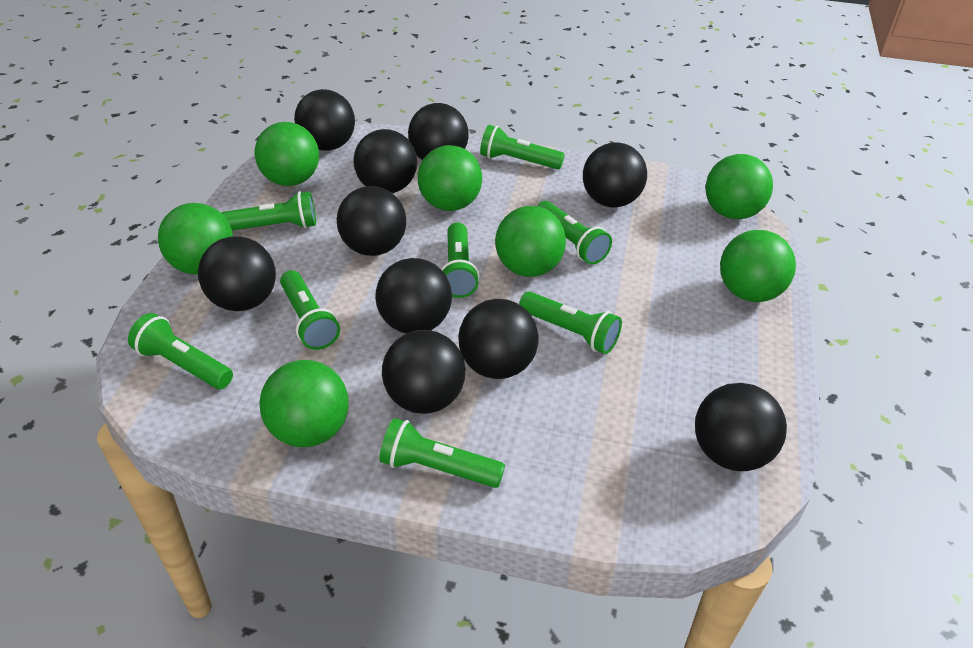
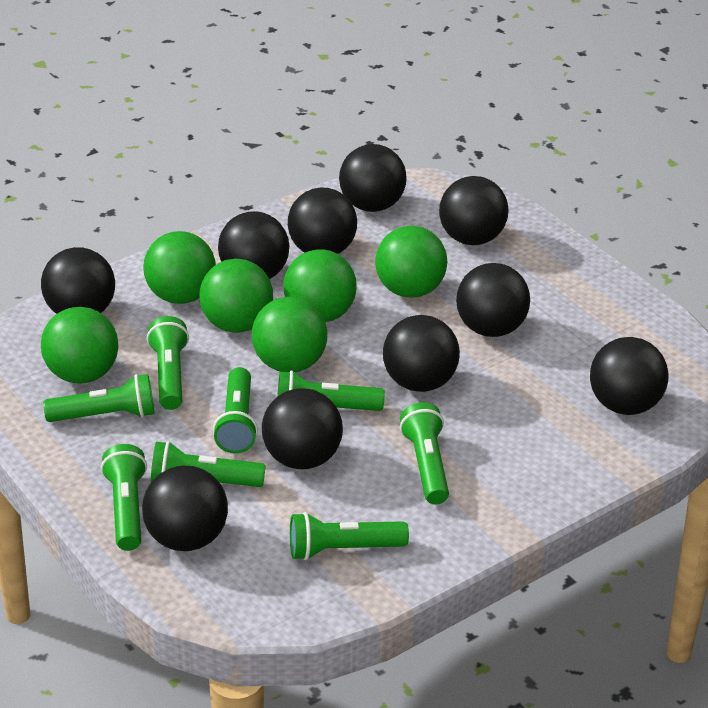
green ball: [158,203,233,275] [255,122,319,186] [259,360,349,447] [418,145,482,211] [495,206,566,277] [706,154,773,219] [720,230,796,302] = 7 -> [41,307,118,384] [143,231,216,304] [199,259,273,333] [252,297,327,372] [283,249,357,322] [375,226,447,298] = 6

